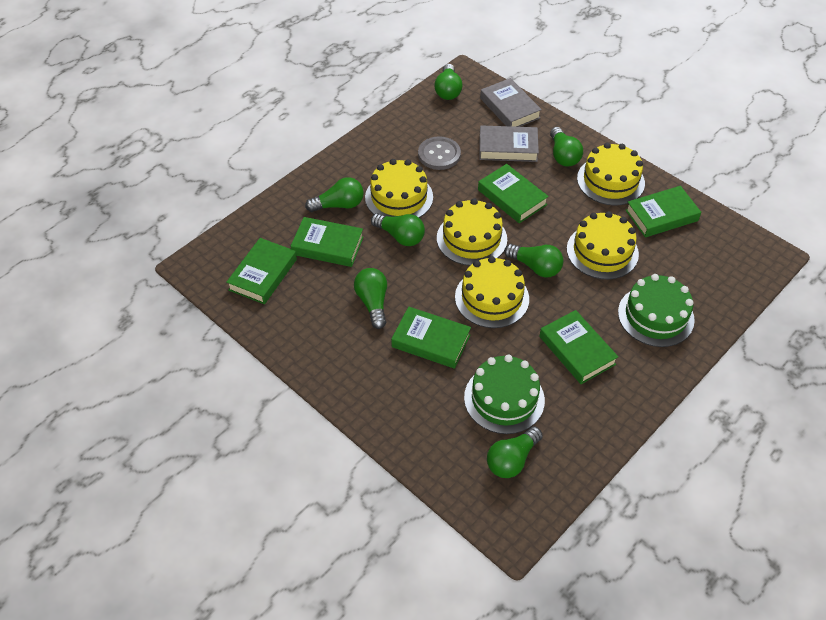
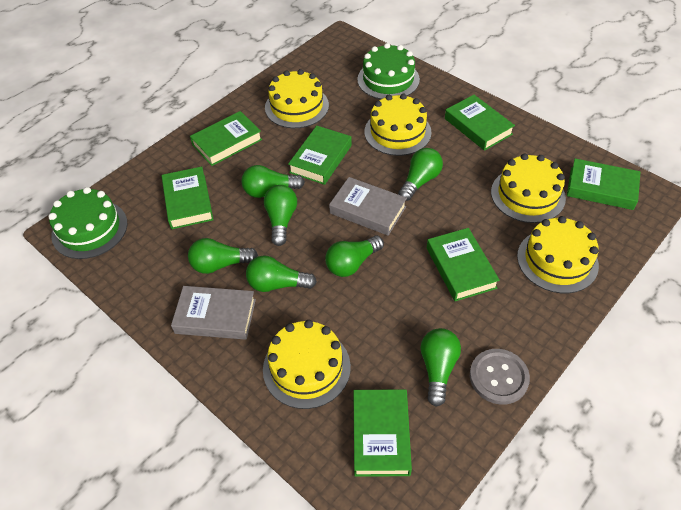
green book: [226,238,297,304] [291,217,364,267] [391,306,471,369] [478,164,549,223] [539,310,618,384] [625,186,701,237] = 6 -> [162,167,214,229] [190,111,262,166] [288,126,352,185] [354,389,412,477] [427,228,500,301] [445,95,515,151] [567,158,640,210] = 7

